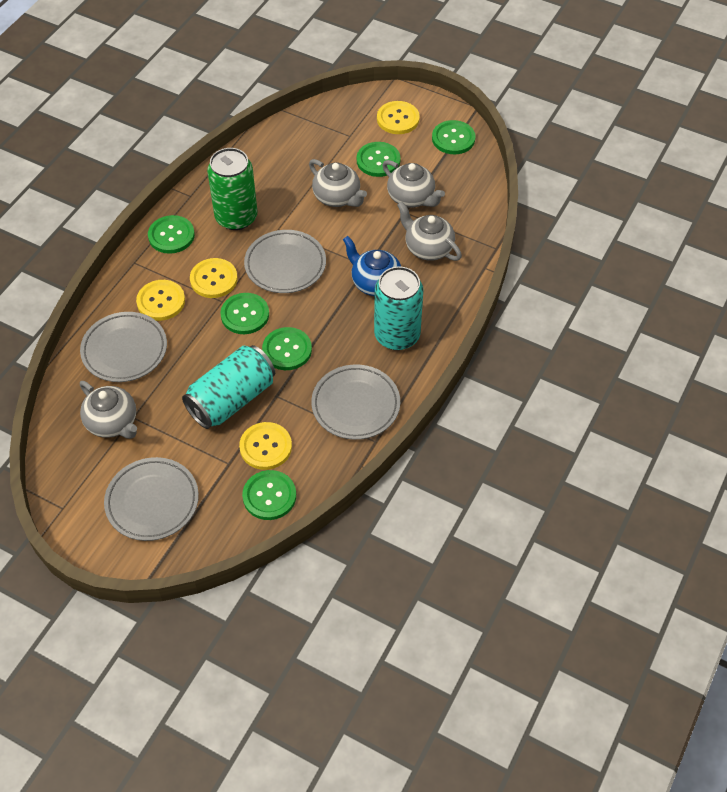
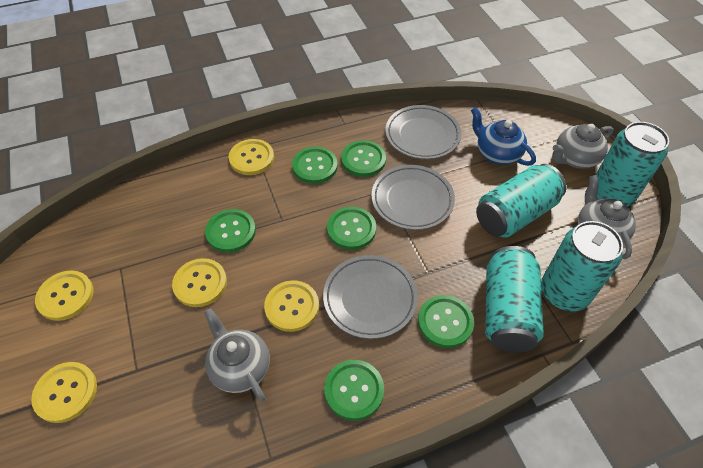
green can: [207,148,257,230] = 1 -> none = 0
grey plate: [80,312,167,382] [104,457,199,541] [244,230,326,293] [311,365,400,440] = 4 -> [323,255,418,339] [371,165,455,230] [385,105,462,159] = 3
grey teapot: [80,381,137,439] [309,159,367,207] [382,160,445,207] [397,201,462,261] = 4 -> [204,308,270,402] [552,124,613,169] [578,175,636,259] = 3
turquoise can: [182,345,275,429] [374,266,423,350] = 2 -> [476,164,567,238] [485,246,544,352] [541,221,623,311] [596,122,669,207] = 4
yellow button: [136,280,185,321] [190,258,238,298] [239,422,292,470] [377,101,420,134] = 4 -> [31,362,97,423] [35,270,94,321] [172,258,227,307] [229,139,274,175] [264,280,319,332] = 5

